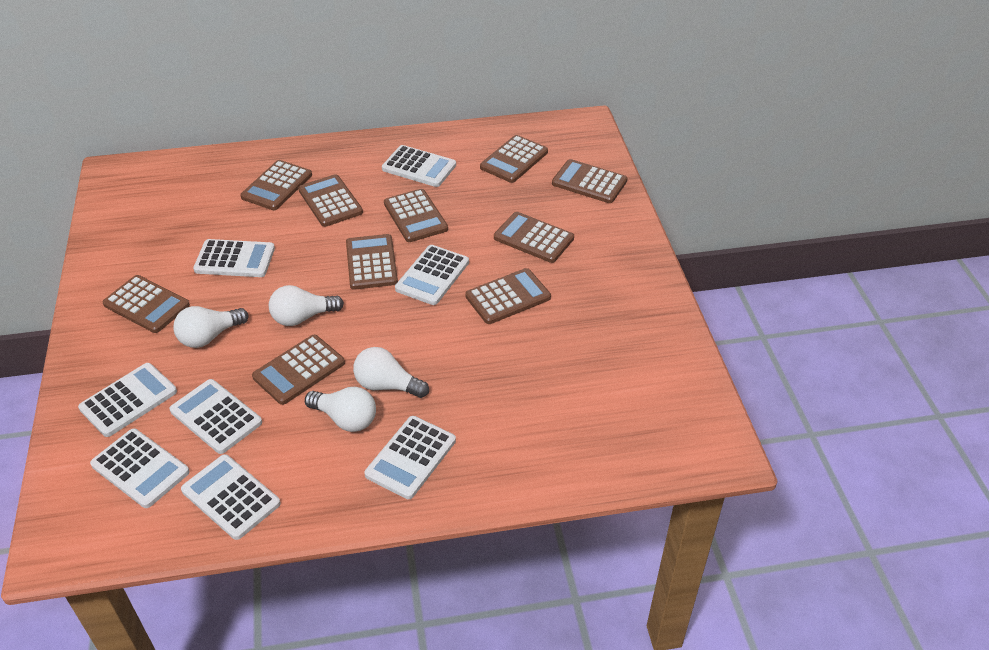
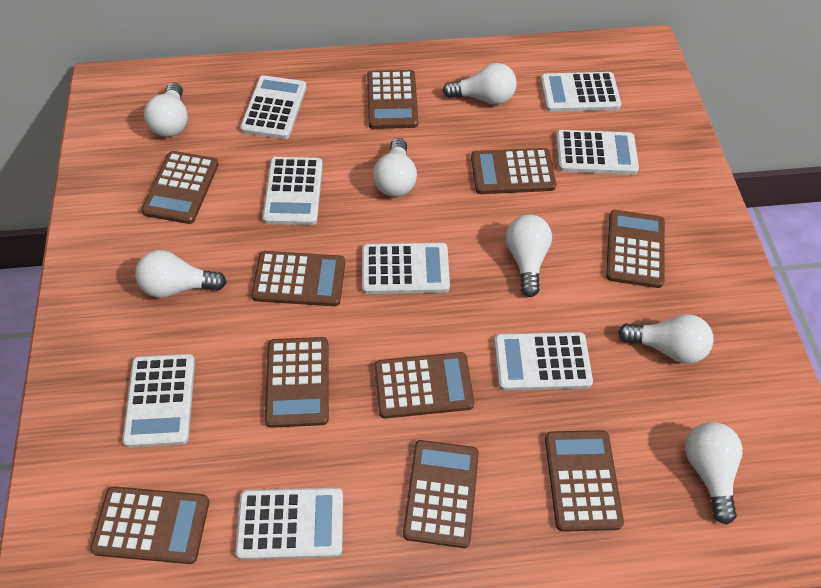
white light bulb: [174,306,248,348] [269,285,344,326] [305,387,376,432] [353,347,429,398] = 4 -> [135,250,227,298] [144,82,188,137] [373,138,417,197] [443,63,517,105] [506,215,552,297] [618,314,714,364] [685,422,743,525] = 7

